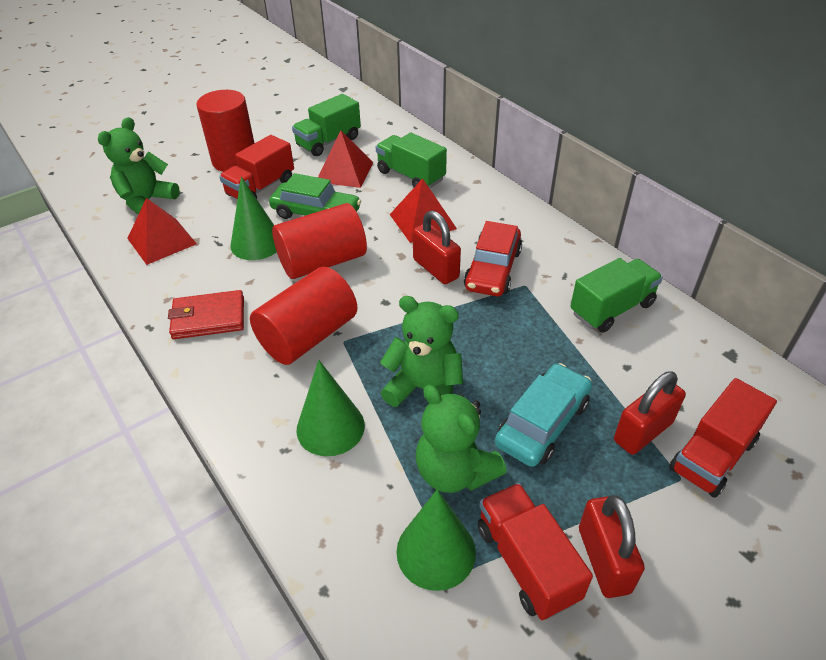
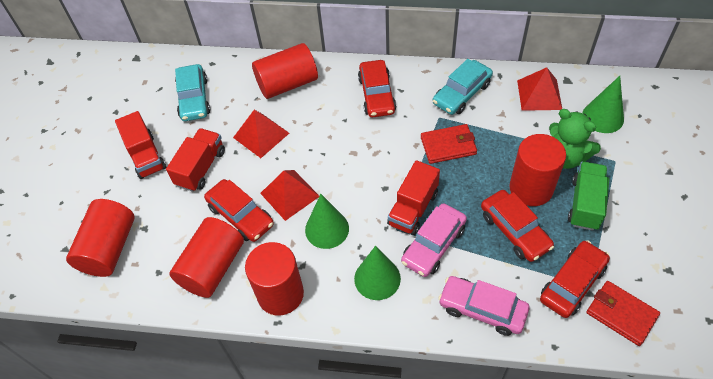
green car: [269,173,361,219] = 1 -> none = 0
green teddy bear: [98,117,180,214] [380,296,463,407] [416,385,507,493] = 3 -> [549,109,601,169] = 1
green truck: [292,94,361,156] [376,133,447,188] [570,258,663,333] = 3 -> [568,162,609,231] = 1
pink car: none = 0 -> [401,203,467,277] [438,276,530,336] = 2
red car: [464,221,522,296] = 1 -> [204,179,274,242] [358,60,396,117] [481,190,554,262] [540,240,610,318] = 4
red cylinder: [197,90,254,172] [250,267,357,365] [272,203,367,279] = 3 -> [66,199,135,277] [169,217,244,298] [245,242,304,315] [252,43,318,99] [509,134,566,206] = 5
red padlock: [413,211,461,284] [579,495,645,598] [614,371,686,455] = 3 -> none = 0
red wallet: [168,290,244,339] = 1 -> [421,124,477,164] [586,281,660,346] = 2
turquoise car: [495,363,592,467] = 1 -> [175,64,210,121] [433,59,493,115] = 2

